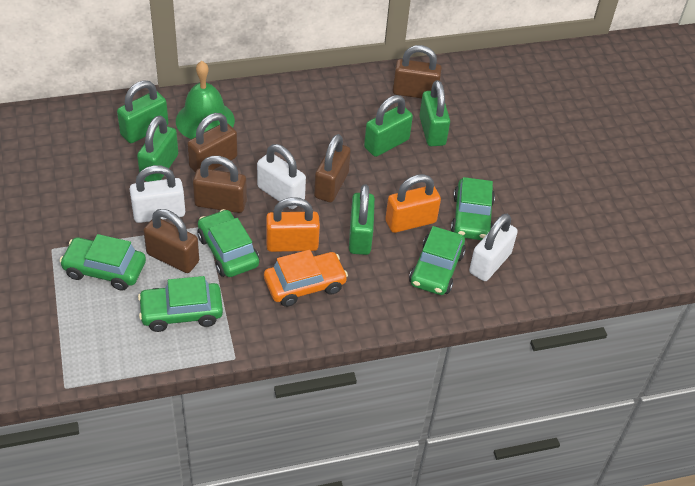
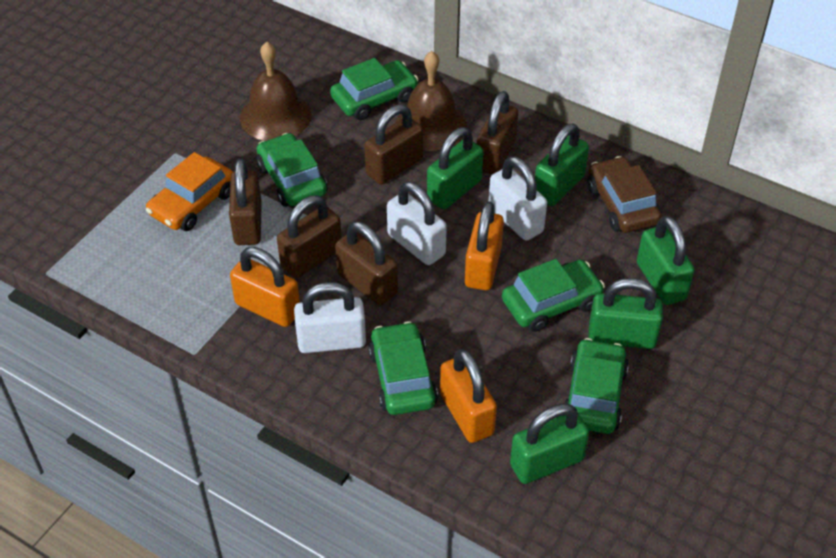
brown bell: none = 0 -> [240,42,312,141] [395,51,467,151] = 2
brown car: none = 0 -> [587,156,662,232] = 1
green bell: [176,61,235,139] = 1 -> none = 0
orange padlock: [266,197,320,252] [385,174,441,233] = 2 -> [230,247,300,327] [440,349,497,443] [465,201,504,290] = 3

